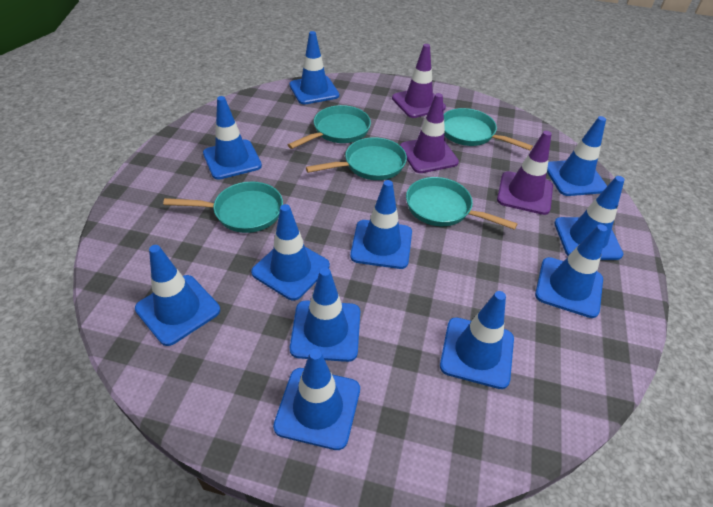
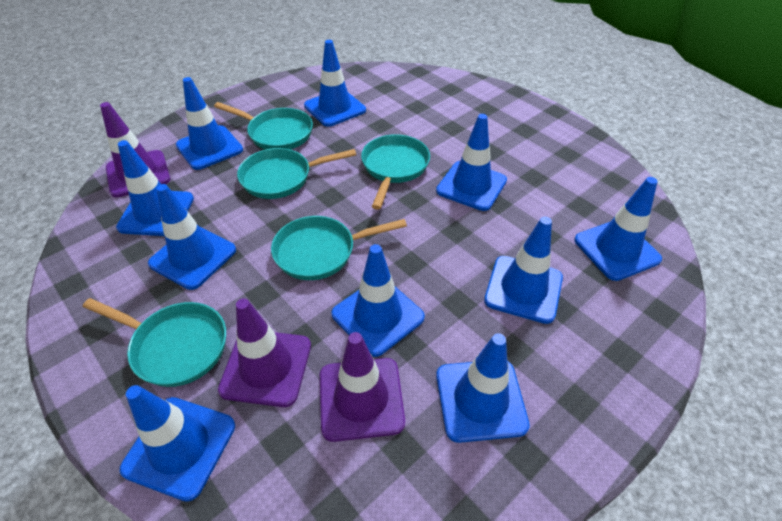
blue traffic cone: [135,245,220,346] [203,96,262,180] [251,204,330,301] [273,349,360,450] [289,31,339,104] [290,267,360,362] [350,180,412,269] [440,291,514,389] [535,224,607,318] [547,116,607,196] [554,176,625,260] = 11 -> [116,140,194,236] [120,385,235,502] [148,184,236,290] [176,77,243,170] [304,40,366,127] [332,244,425,357] [436,114,507,211] [436,333,530,443] [484,217,563,324] [574,177,662,281] = 10

